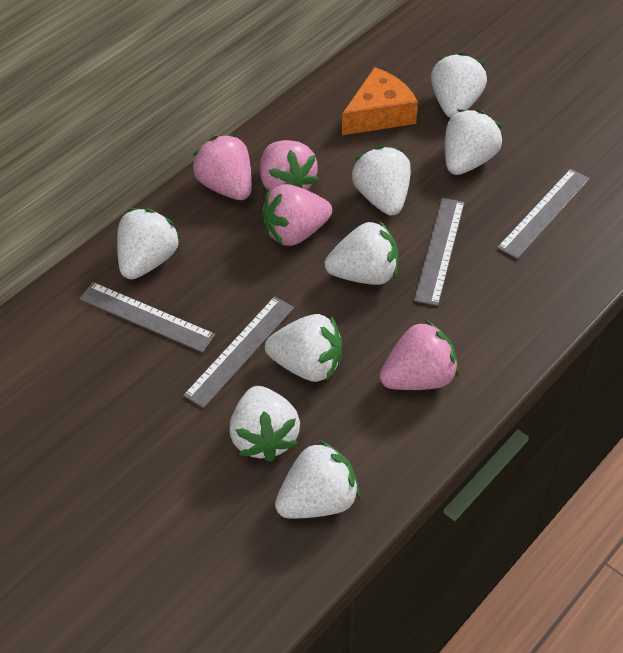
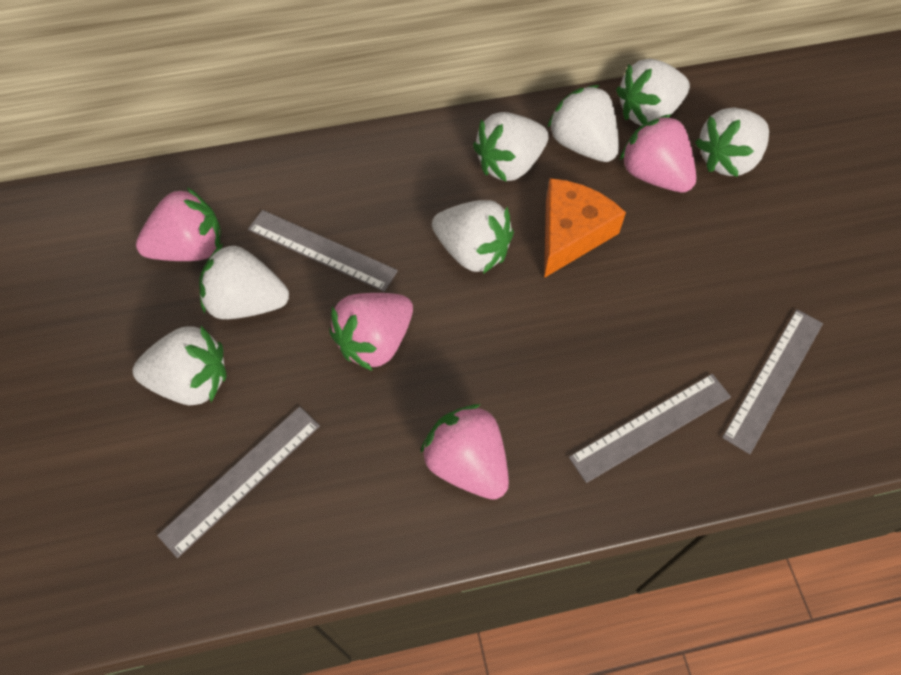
white strawberry: [117,208,181,280] [229,386,300,462] [265,314,342,382] [275,440,360,519] [325,221,398,285] [352,146,411,216] [431,52,487,118] [445,110,502,175] = 8 -> [133,326,227,405] [199,243,289,319] [432,200,514,274] [473,112,549,182] [547,85,619,162] [616,59,690,126] [695,108,769,177] = 7

